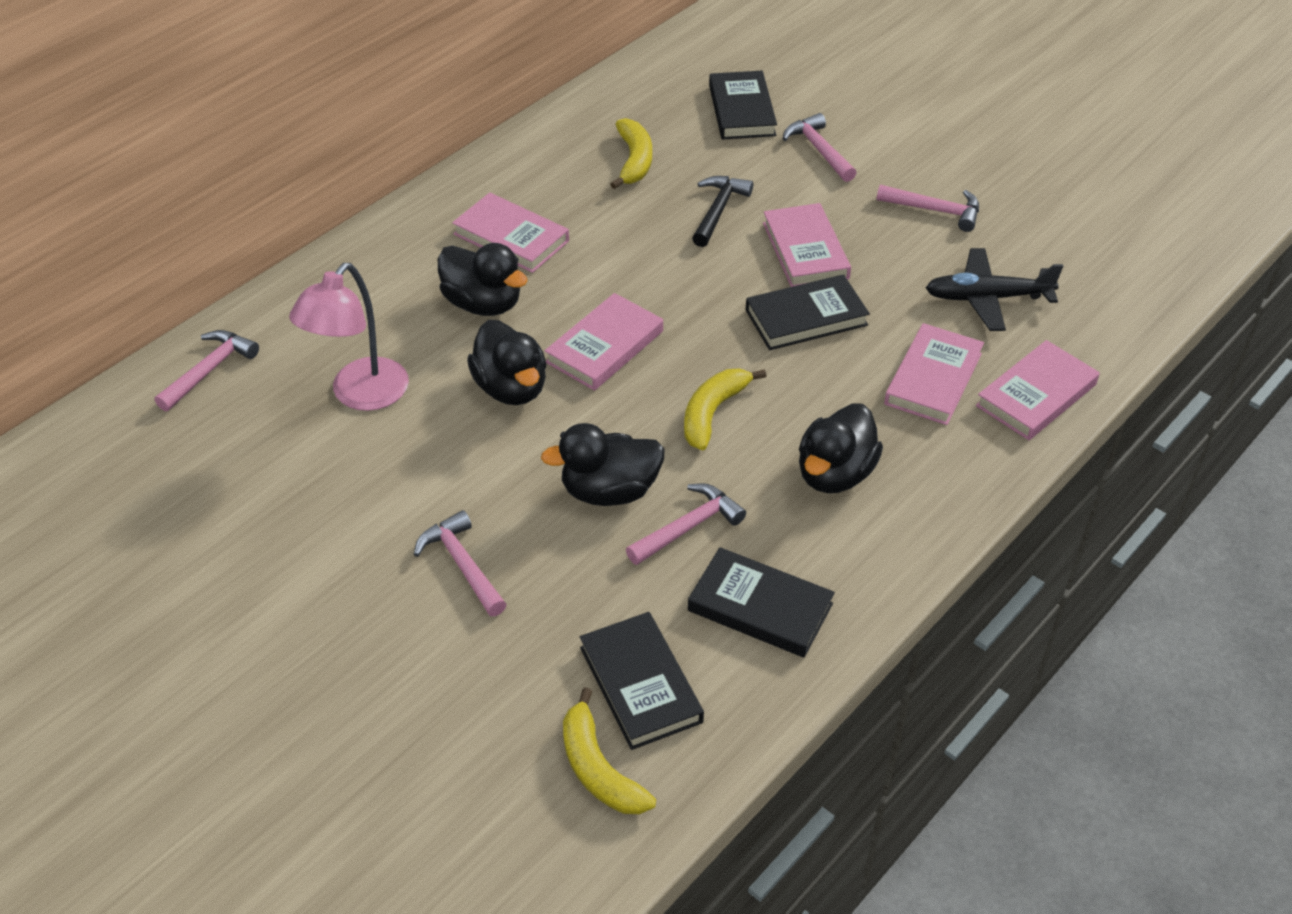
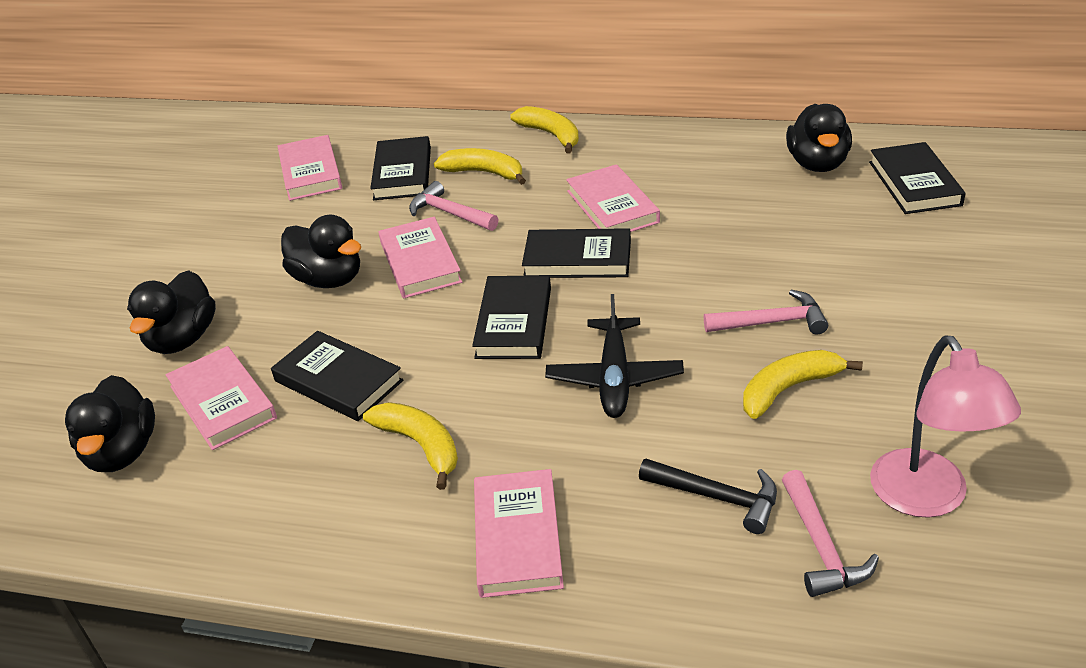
black book: [580,612,704,750] [688,547,835,658] [709,71,777,140] [746,275,870,350] = 4 -> [271,331,403,421] [370,136,431,200] [472,275,551,359] [522,228,631,278] [869,142,966,214] = 5
pink hammer: [155,330,259,411] [414,510,507,616] [626,483,746,565] [783,113,856,182] [877,185,979,232] = 5 -> [409,181,498,231] [704,290,828,334] [782,470,879,597] = 3
yellow banana: [563,687,656,814] [610,118,652,189] [684,369,766,450] = 3 -> [363,402,458,490] [434,148,526,185] [511,106,579,153] [743,350,863,419] = 4

